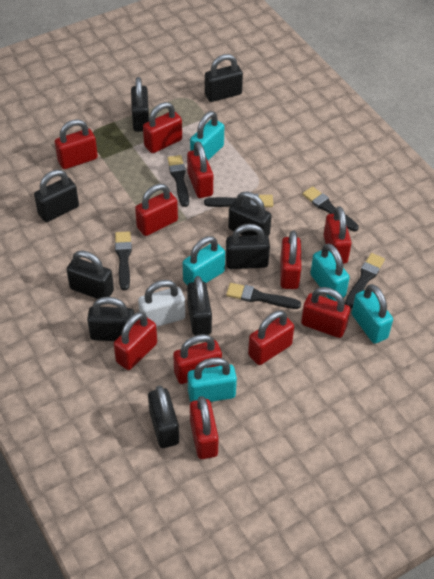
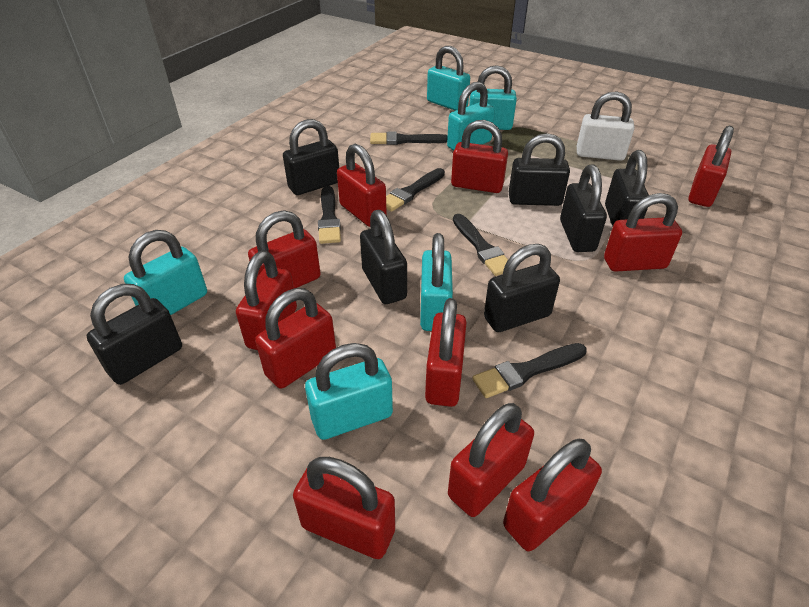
black brush: [115,231,132,290] [168,155,189,207] [204,194,273,207] [226,283,301,309] [302,186,359,231] [345,253,385,308] = 6 -> [318,186,341,244] [370,132,448,145] [386,168,445,212] [453,214,508,276] [472,343,587,398] = 5
black padlock: [34,170,79,222] [67,250,114,299] [87,297,134,341] [131,77,149,132] [148,385,179,448] [187,276,212,336] [205,54,243,102] [226,224,270,269] [228,191,272,236] = 9 -> [86,284,182,385] [283,119,339,195] [360,210,407,304] [484,244,560,332] [509,133,570,206] [560,164,607,252] [605,150,649,227] = 7
turquoise padlock: [183,236,225,285] [187,358,237,402] [190,111,224,160] [311,243,350,301] [352,284,393,344] = 5 -> [124,230,207,315] [305,343,393,440] [420,233,453,331] [427,46,470,111] [447,82,495,151] [469,65,517,130] = 6

